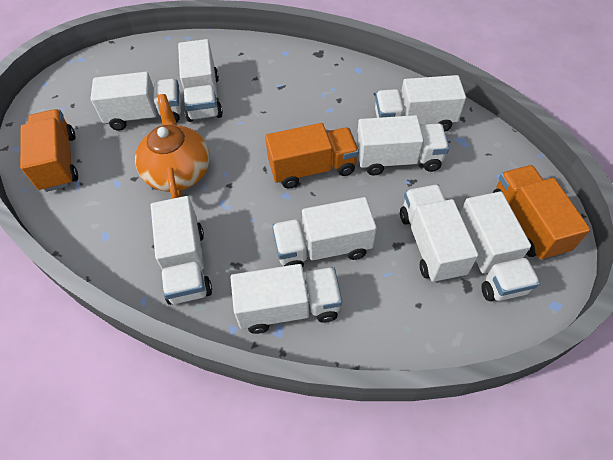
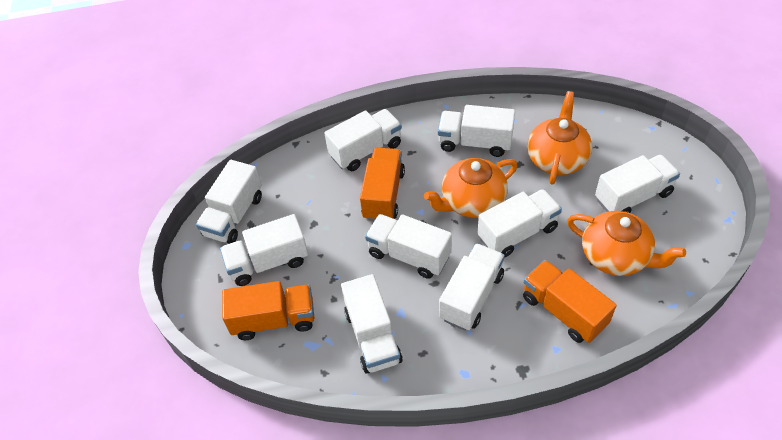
orange teapot: [135,94,210,199] = 1 -> [424,158,518,218] [527,91,592,184] [567,211,686,276] = 3

